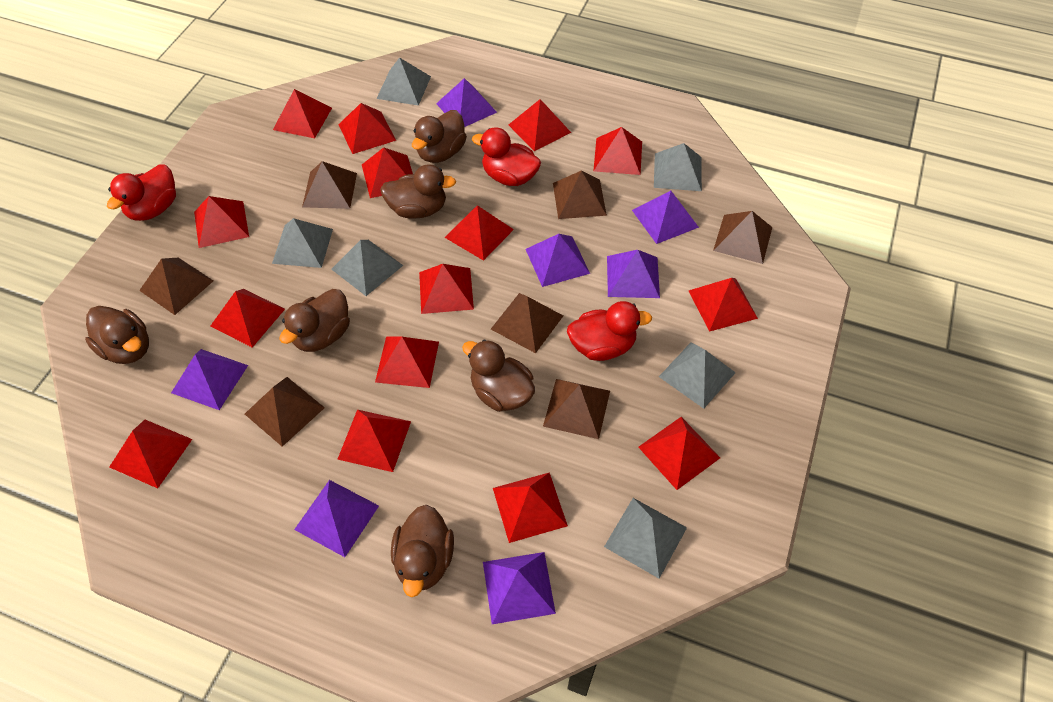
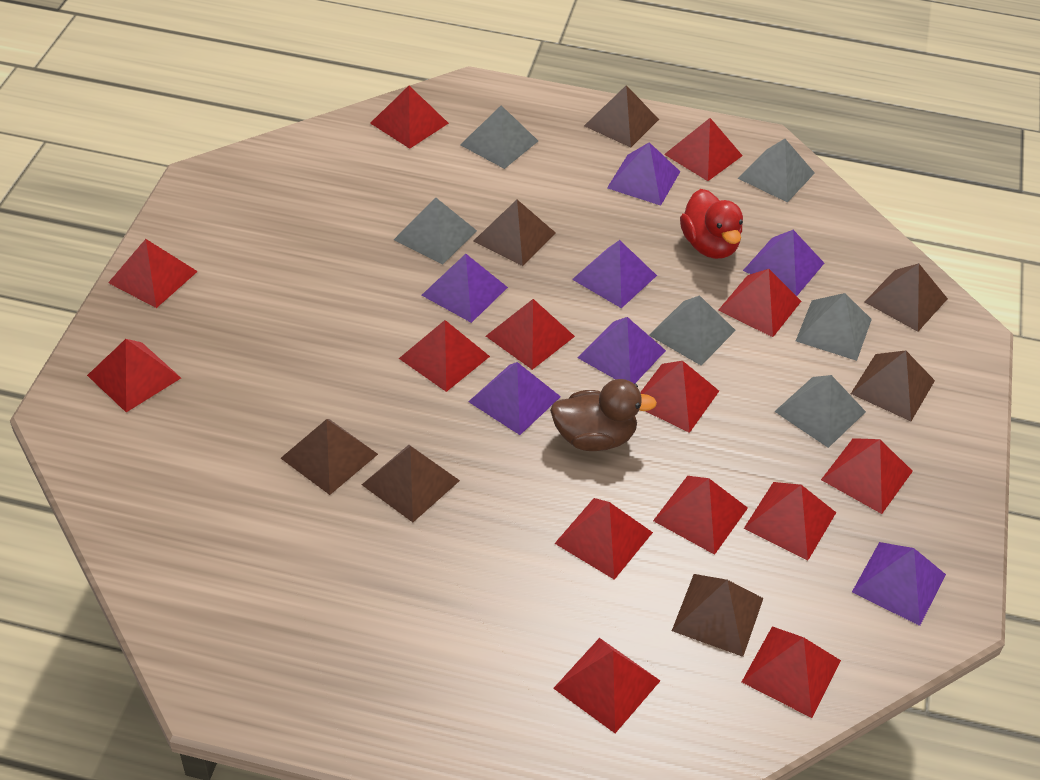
brown duck: [85,306,149,364] [279,289,350,352] [380,164,456,218] [391,505,454,597] [412,110,467,163] [462,339,535,412] = 6 -> [550,379,657,451] = 1
red duck: [107,164,176,221] [472,127,541,186] [567,301,652,361] = 3 -> [680,189,743,259] = 1
red pyramid: [109,420,192,488] [194,196,249,248] [210,289,285,348] [273,89,332,138] [337,410,411,472] [338,103,396,154] [362,147,413,198] [375,337,439,388] [419,264,474,314] [444,205,514,261] [493,472,568,543] [509,99,571,151] [593,127,642,175] [638,417,720,490] [688,278,758,332] = 15 -> [87,339,181,412] [108,239,198,308] [370,86,449,149] [399,320,490,392] [486,299,575,370] [553,638,660,733] [554,498,653,580] [640,361,719,433] [653,476,748,555] [664,118,743,181] [718,269,801,337] [742,626,841,718] [744,482,836,561] [821,438,913,514] = 14

